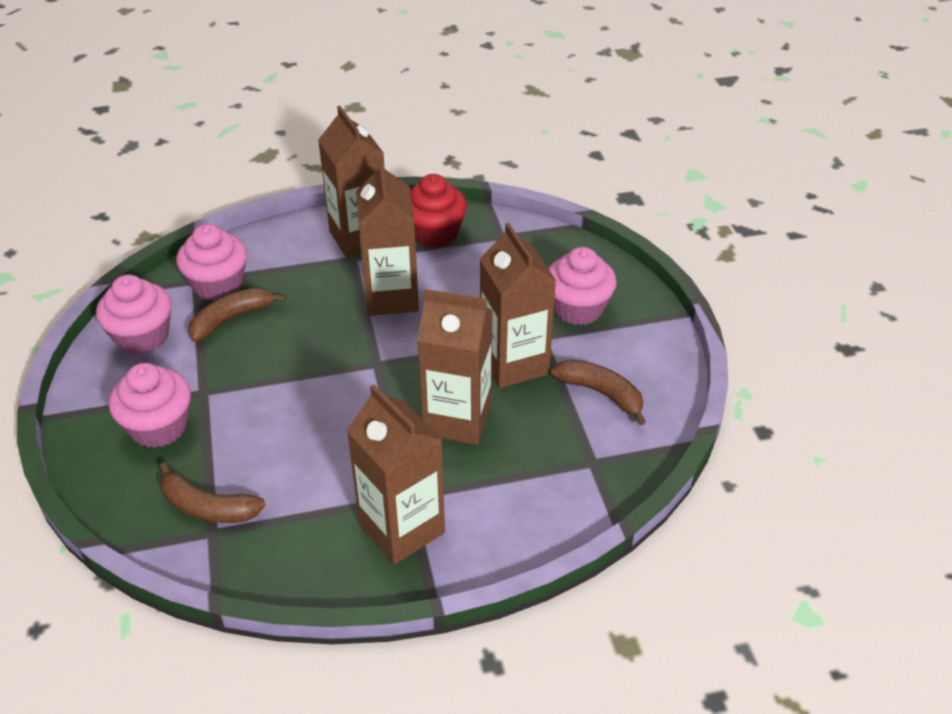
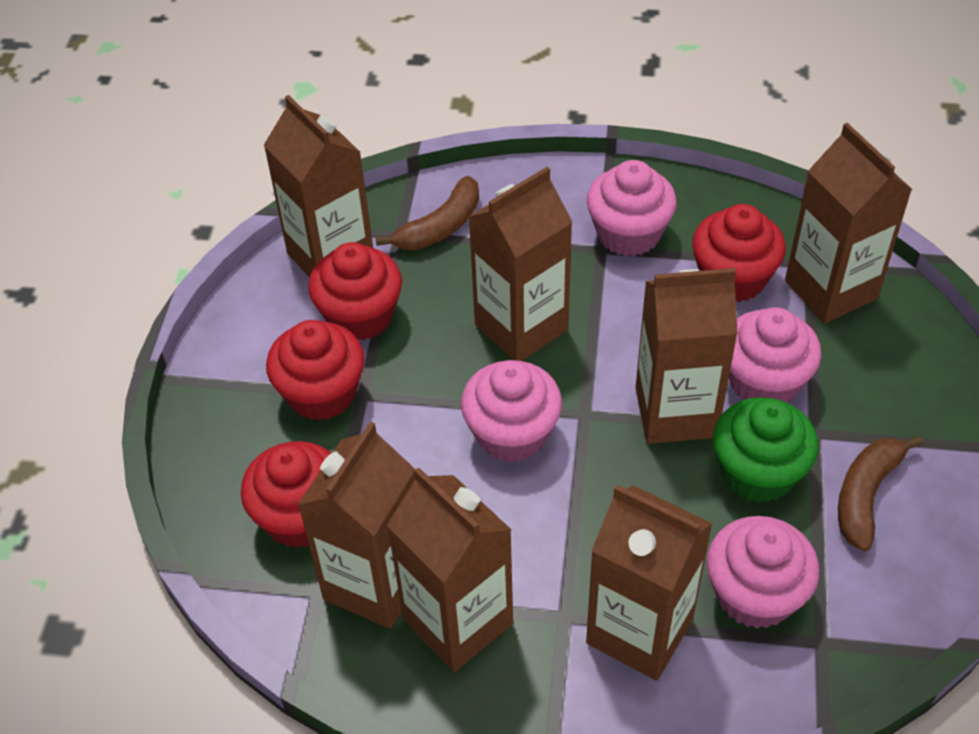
brown banana: [159,462,266,523] [188,288,286,342] [550,360,646,425] = 3 -> [376,176,479,250] [838,436,923,551] = 2
brown carton: [318,106,385,257] [347,384,445,564] [356,159,419,316] [417,289,493,445] [480,223,556,388] = 5 -> [264,95,373,278] [298,422,416,629] [387,467,513,672] [469,167,572,361] [586,485,713,681] [636,268,738,444] [785,123,913,323] = 7
green cupcake: none = 0 -> [713,397,818,503] = 1
red cupcake: [410,174,467,248] = 1 -> [241,441,331,548] [266,320,365,421] [308,242,402,341] [692,204,786,302] = 4

